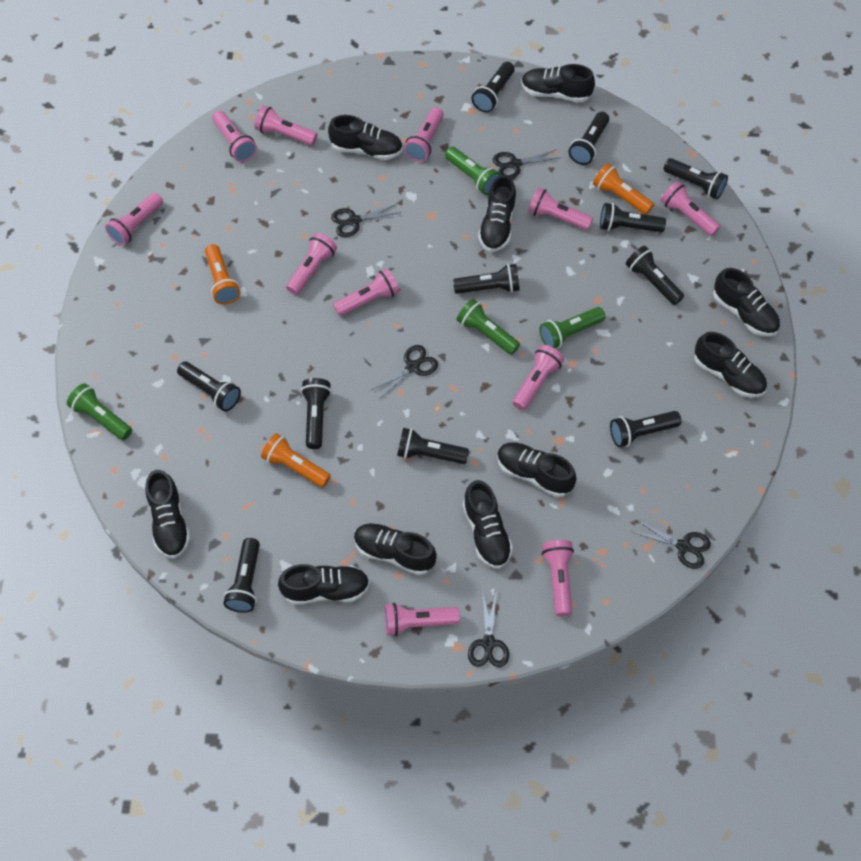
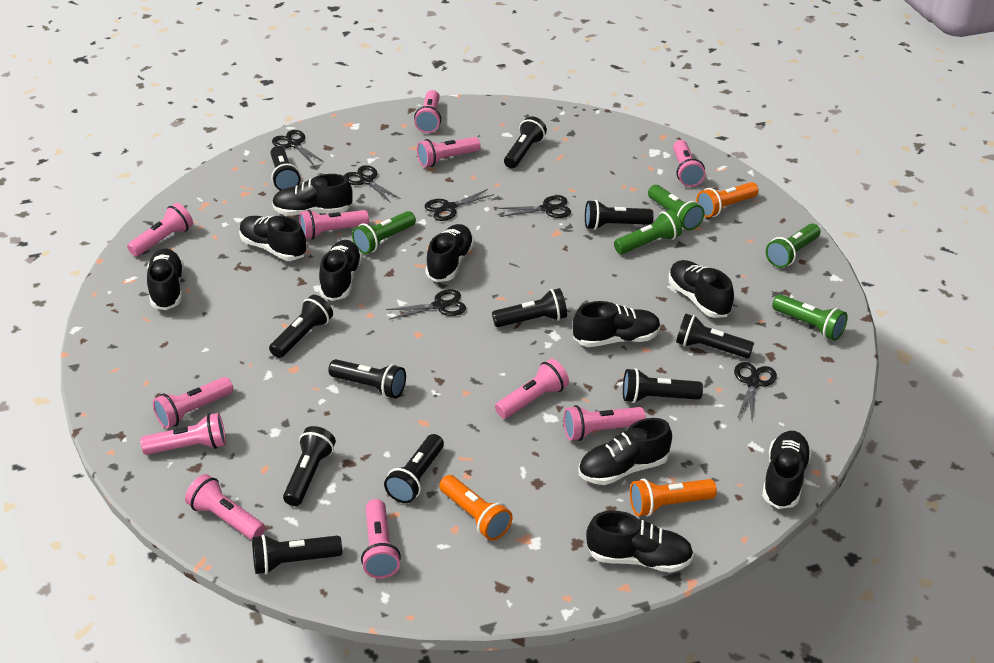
black scissors: [331,204,401,237] [371,345,438,399] [468,591,509,668] [493,149,558,179] [633,520,711,569] = 5 -> [272,130,324,165] [344,165,401,203] [386,289,466,320] [425,189,494,221] [498,195,571,218] [734,362,777,421] = 6
green flashlight: [67,383,132,440] [445,147,501,195] [457,299,520,355] [539,307,605,349] = 4 -> [352,211,416,254] [614,210,682,254] [648,185,704,230] [766,223,821,268] [772,294,848,341] = 5

